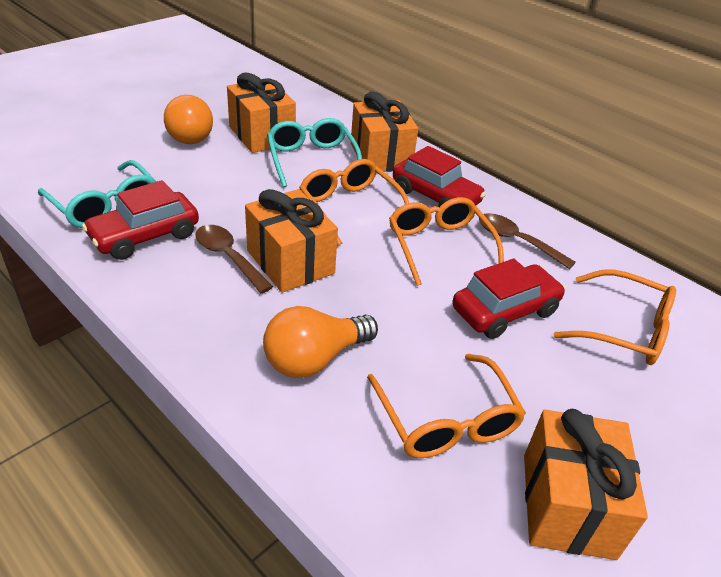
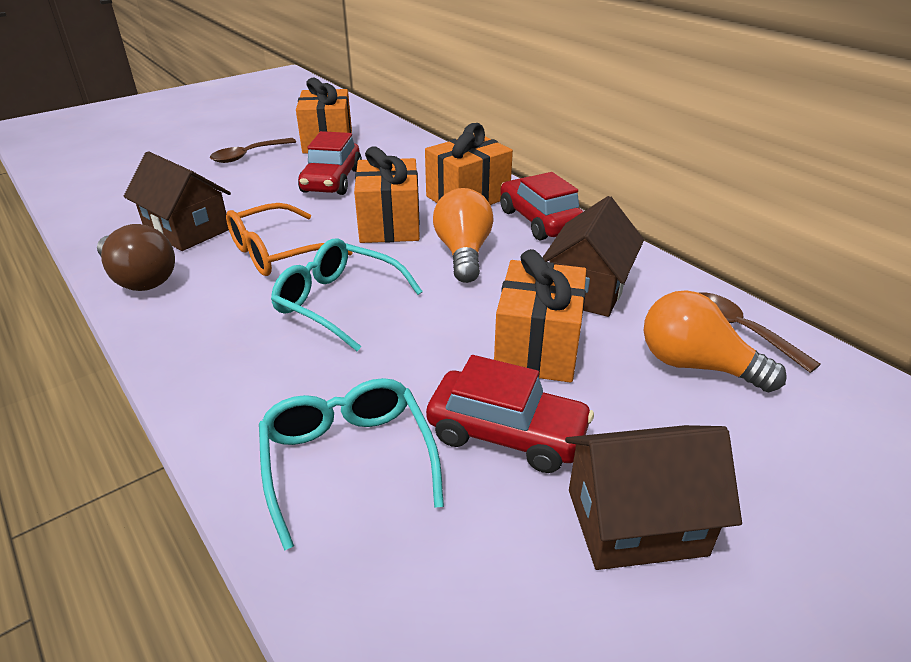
brown house: none = 0 -> [124,151,231,251] [542,196,644,317] [565,425,742,570] = 3
brown light bulb: none = 0 -> [97,224,175,291] = 1
orange glasses: [299,159,409,245] [367,354,526,458] [389,197,504,286] [554,269,676,365] = 4 -> [226,203,353,276] = 1

